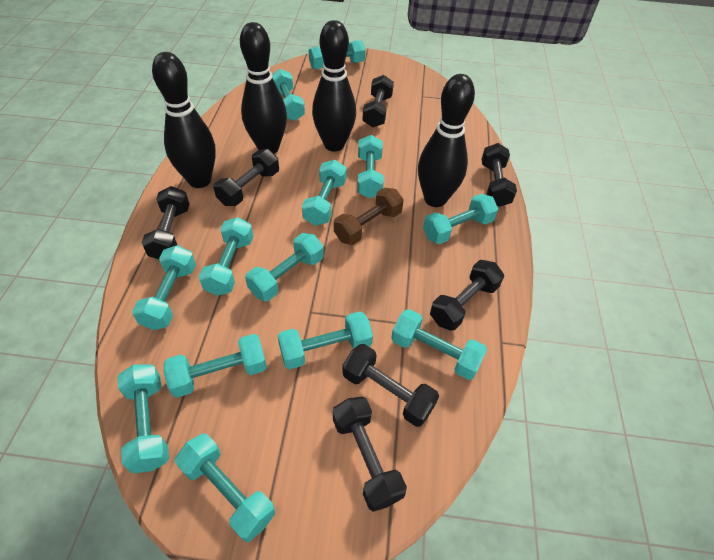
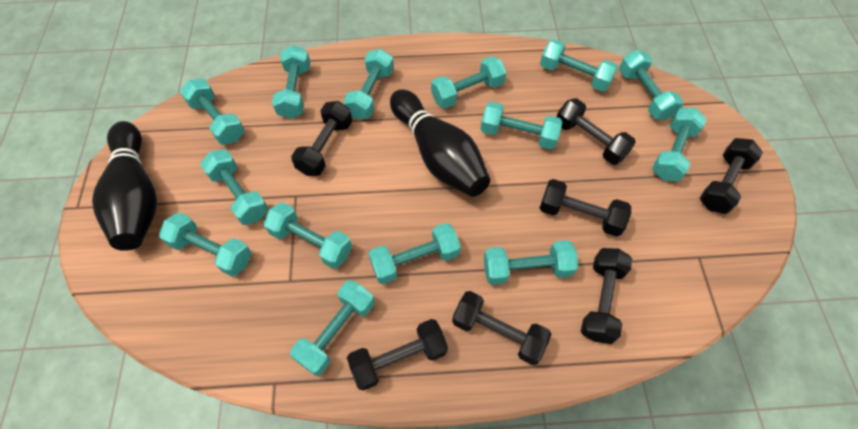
black bowling pin: [152,52,216,188] [240,22,287,154] [312,20,356,151] [418,74,475,207] = 4 -> [92,121,157,251] [390,89,490,197] = 2
brown dumbbell: [334,188,404,245] = 1 -> none = 0
turquoise dumbbell: [117,365,169,474] [132,245,196,330] [163,334,267,398] [175,434,275,542] [199,217,253,296] [245,233,324,301] [272,69,305,121] [278,311,373,369] [302,160,347,226] [309,40,365,69] [357,135,384,198] [391,309,487,380] [423,194,498,244] = 13 -> [159,212,251,277] [180,79,245,145] [200,149,268,225] [263,202,352,269] [272,45,310,119] [290,280,374,376] [343,49,394,120] [368,223,461,284] [431,56,506,108] [481,101,562,149] [484,240,578,285] [540,40,618,92] [619,50,683,120] [652,108,707,182] = 14

